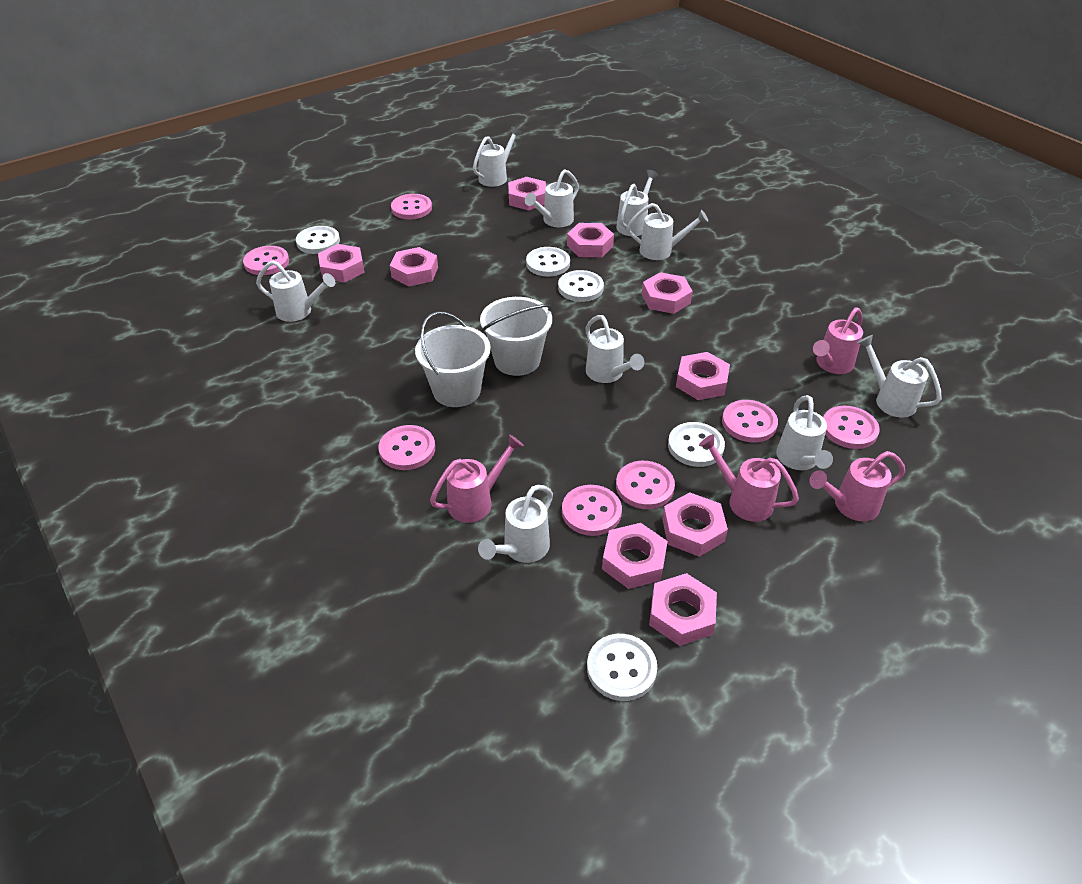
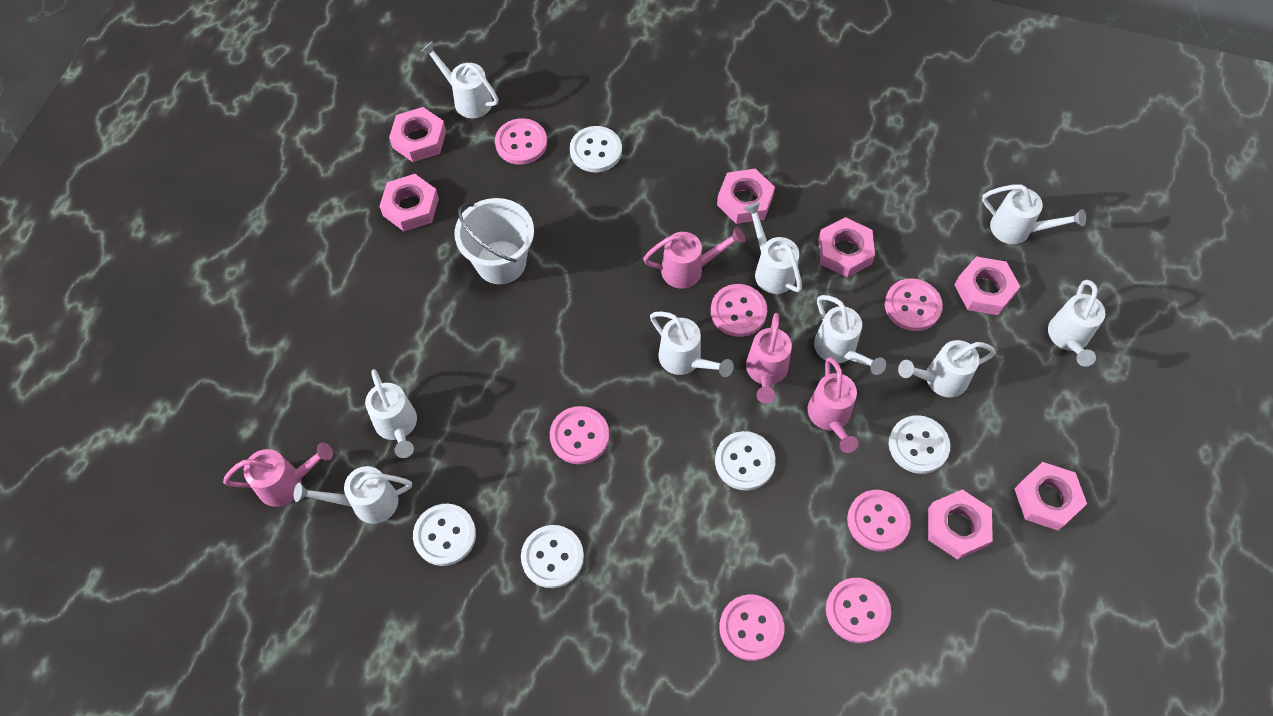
pink nut: [318,244,365,283] [390,247,438,286] [508,177,546,211] [567,223,614,257] [602,523,668,589] [642,272,693,314] [649,573,717,646] [662,492,728,557] [676,352,730,400] = 9 -> [379,174,439,231] [389,107,446,162] [717,169,775,224] [818,217,875,277] [928,489,993,560] [955,256,1020,315] [1014,462,1087,530] = 7
white bucket: [415,311,491,407] [480,297,552,376] = 2 -> [454,198,534,284] = 1

